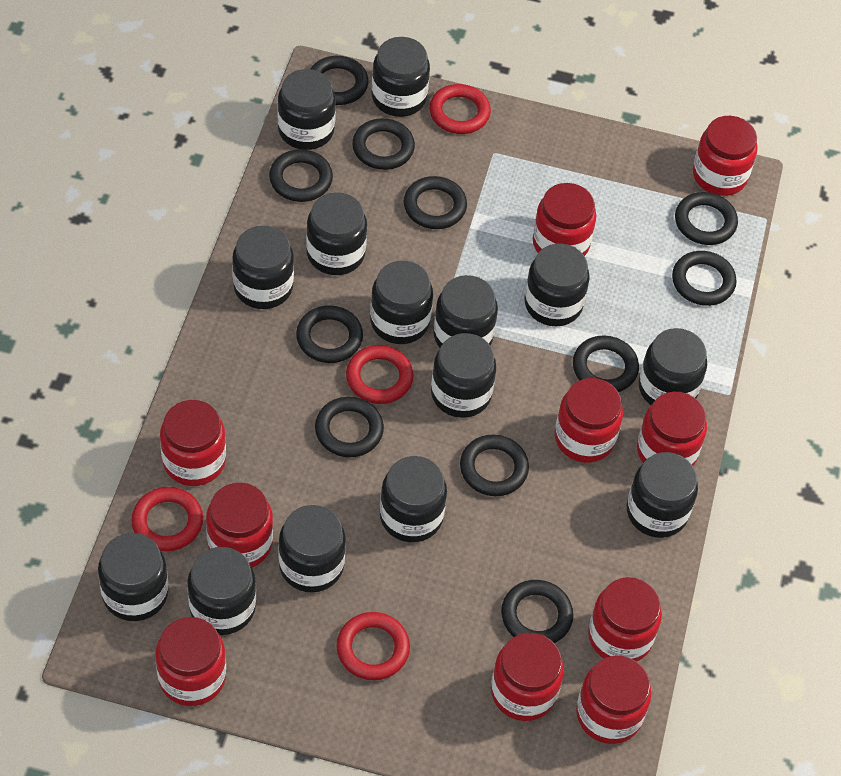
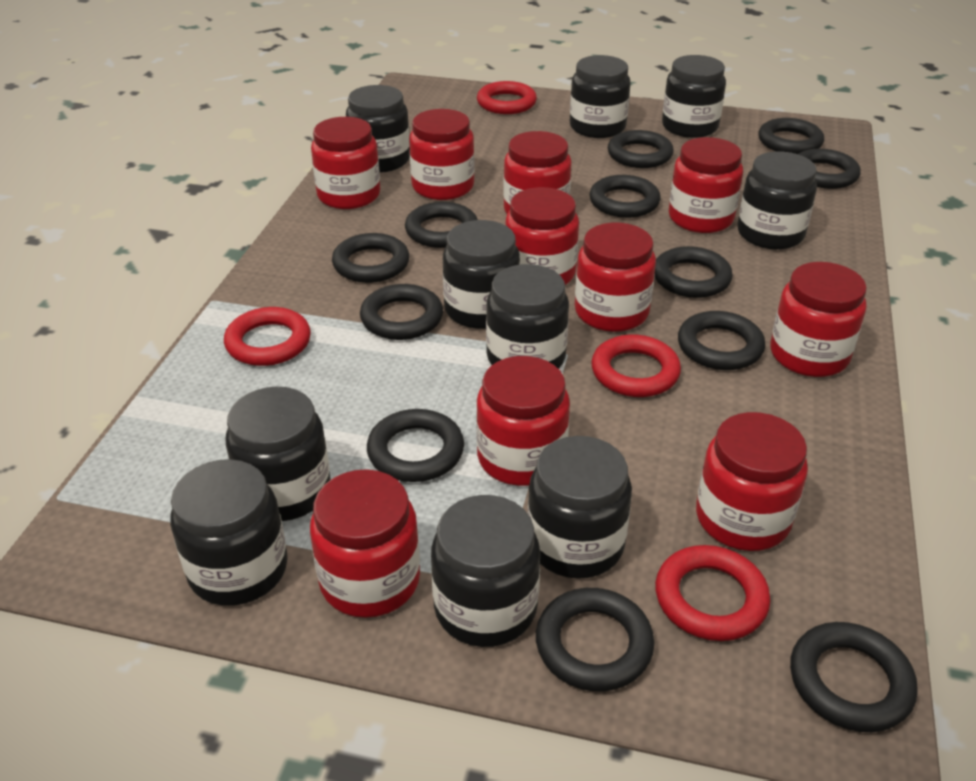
black jar: [98,533,168,621] [187,547,256,635] [232,226,294,309] [278,69,336,150] [279,505,346,592] [306,192,367,275] [370,261,433,344] [372,37,430,117] [380,456,447,542] [431,333,497,418] [433,275,498,348] [524,244,589,326] [627,452,698,538] [639,328,707,405] = 14 -> [170,459,288,606] [226,386,331,521] [346,85,410,173] [431,495,540,647] [443,220,520,329] [486,264,569,369] [528,436,632,579] [570,55,631,138] [662,55,726,138] [738,151,817,250] = 10
black ring: [269,149,333,202] [296,305,363,363] [311,56,369,105] [315,397,384,457] [352,118,415,170] [404,176,467,229] [460,434,529,496] [501,580,573,643] [573,336,639,392] [672,251,737,306] [675,192,738,245] = 11 -> [332,233,409,283] [360,284,443,340] [367,409,464,482] [405,202,478,248] [536,588,654,691] [590,175,660,218] [608,130,674,168] [655,246,733,298] [678,311,765,370] [759,118,824,154] [790,622,918,732] [799,149,861,189] = 12

